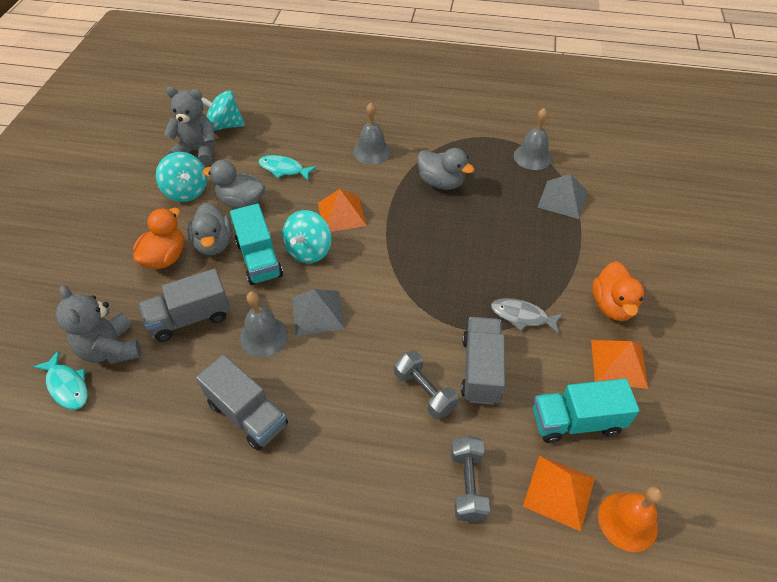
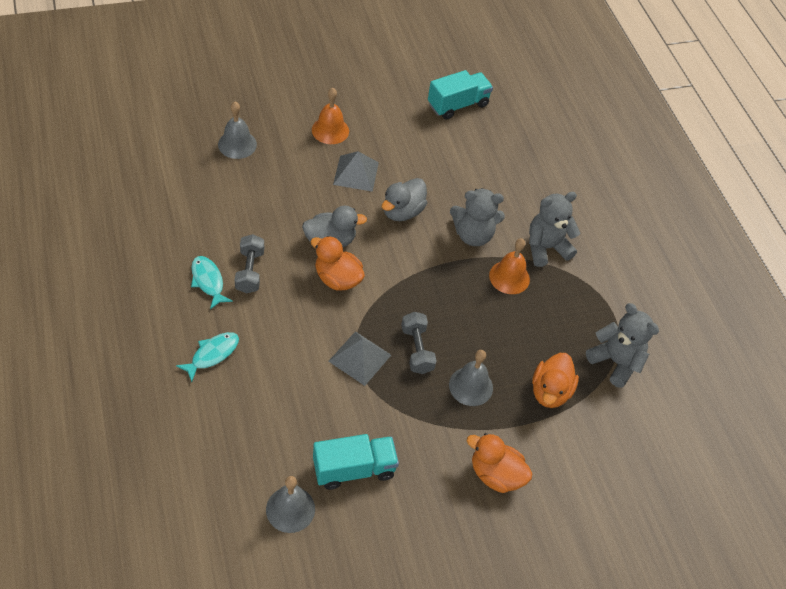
grey duck: [187,202,232,255] [202,160,265,209] [417,148,474,190] = 3 -> [302,206,367,247] [382,178,427,221] = 2
grey fish: [491,298,564,335] = 1 -> none = 0
grey teddy bear: [56,285,141,364] [164,87,216,166] = 2 -> [450,188,505,246] [529,192,580,267] [586,303,659,388] = 3
grey truck: [139,268,230,342] [196,355,288,450] [461,317,505,405] = 3 -> none = 0
orange bell: [598,486,663,552] = 1 -> [312,88,349,144] [489,238,530,294] = 2
orange duck: [133,208,184,269] [593,261,644,321] = 2 -> [310,236,365,291] [467,433,532,493] [532,353,579,408] = 3
orange pyramid: [318,189,367,232] [523,455,595,531] [591,340,648,389] = 3 -> none = 0
turquoise spinning top: [156,152,207,202] [201,91,245,131] [282,210,332,263] = 3 -> none = 0

